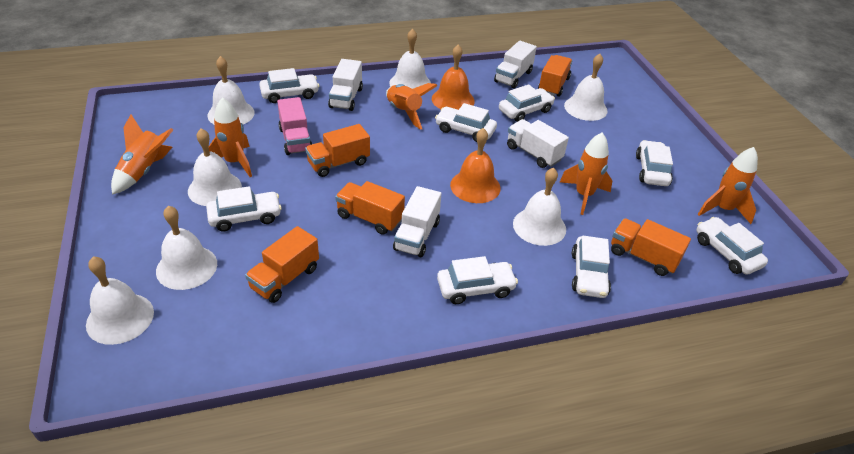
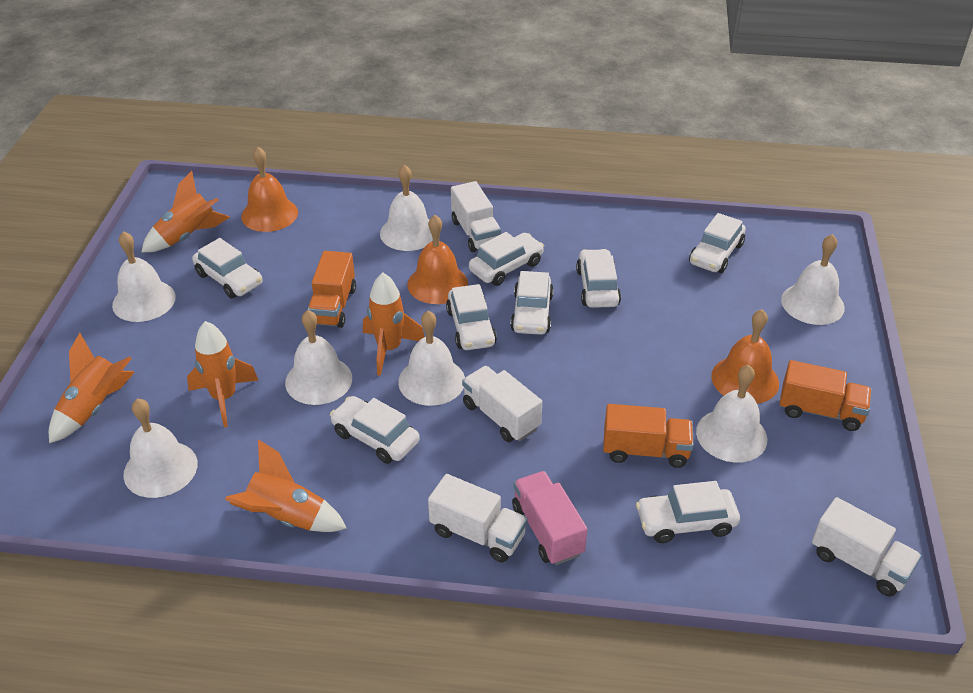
orange bell: [432,45,475,110] [450,128,501,203] = 2 -> [241,147,298,232] [407,215,468,304] [711,309,779,404] = 3
orange truck: [245,226,319,303] [305,124,370,177] [335,181,405,235] [538,55,572,97] [611,218,691,276] = 5 -> [308,251,356,328] [603,404,694,468] [780,360,872,431] = 3

